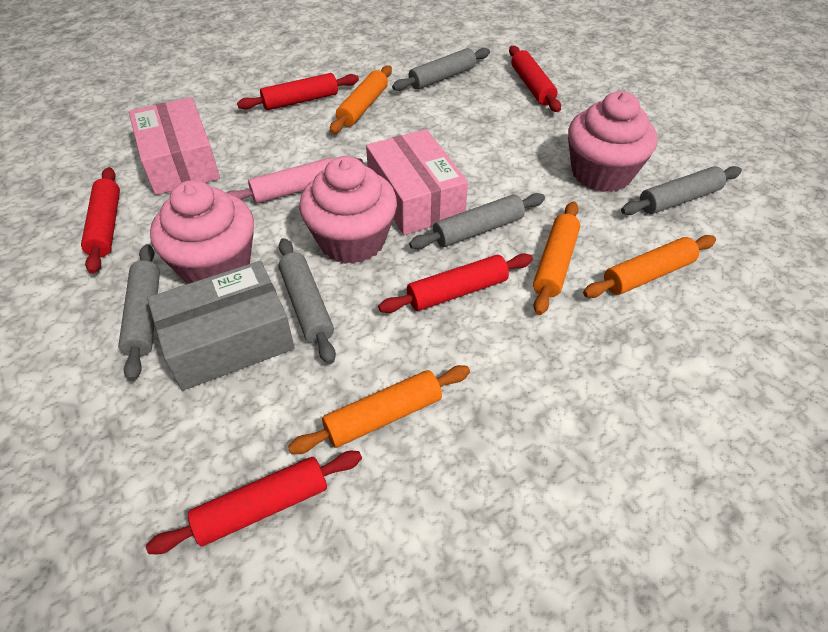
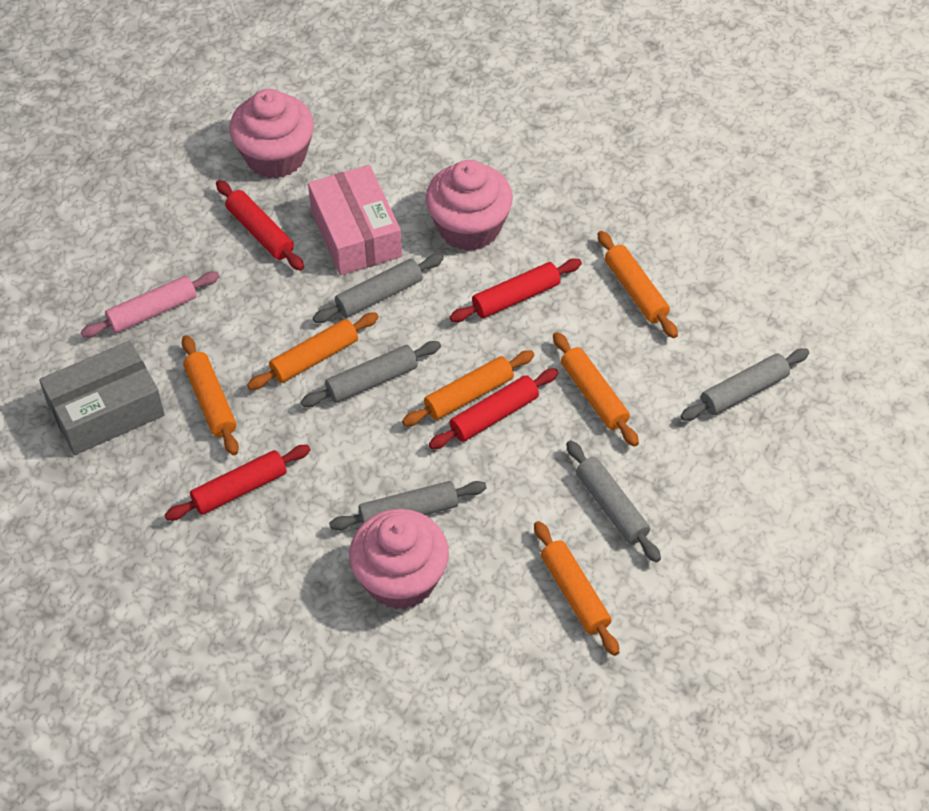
orange rolling pin: [288,365,470,454] [330,66,392,134] [533,202,580,315] [583,235,716,298] = 4 -> [182,335,239,455] [247,312,379,390] [402,350,534,426] [534,521,619,656] [553,332,639,447] [598,231,678,338] = 6
pink box: [129,97,220,195] [366,129,468,235] = 2 -> [308,165,402,275] = 1
red rolling pin: [81,167,120,274] [146,451,362,554] [237,73,359,110] [378,253,533,313] [509,46,561,112] = 5 -> [165,445,311,521] [216,180,304,271] [429,369,558,449] [450,258,582,322] = 4

